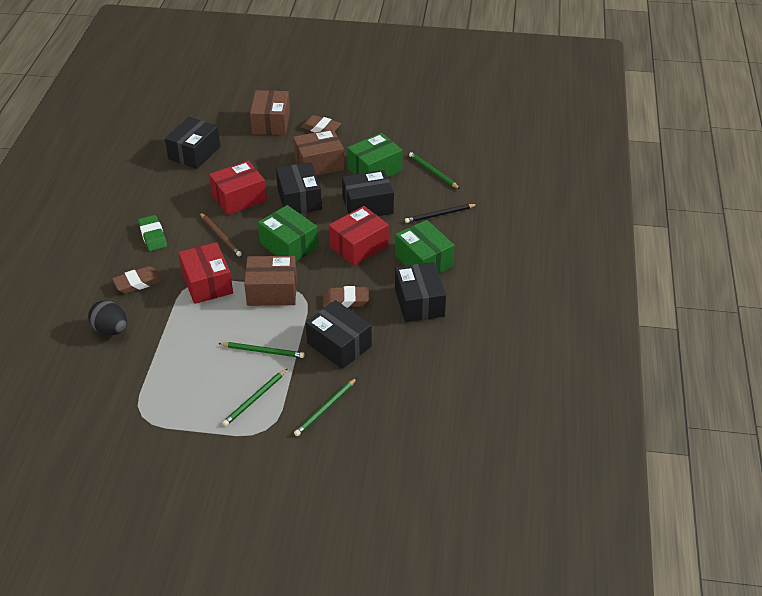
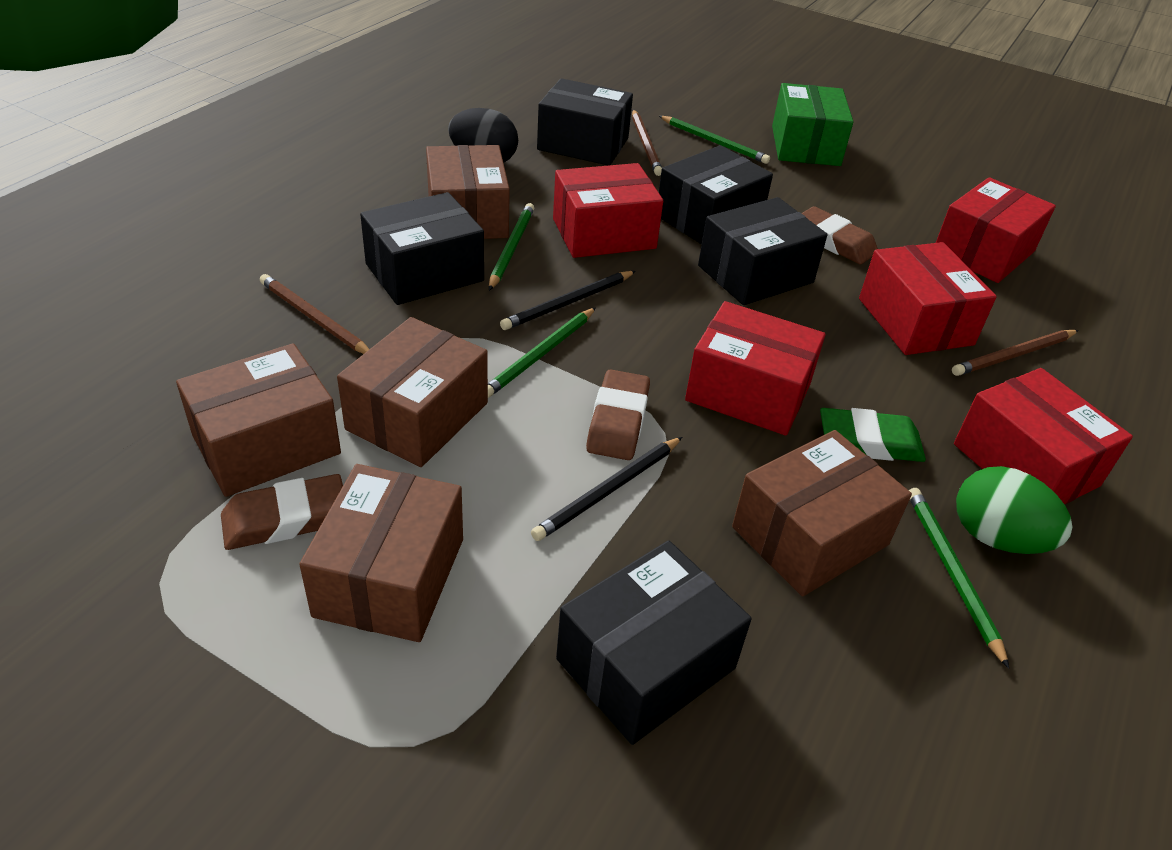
black pencil: [405,204,478,223] = 1 -> [500,271,636,330] [531,437,682,541] = 2
brown box: [244,256,297,306] [250,90,290,135] [293,129,344,176] = 3 -> [176,343,341,497] [299,464,463,642] [337,317,488,467] [426,145,510,239] [732,430,912,596] = 5
brown pencil: [200,213,242,256] = 1 -> [260,274,369,354] [632,110,662,176] [952,330,1079,376] = 3
green box: [258,205,318,261] [347,133,402,177] [395,220,455,273] = 3 -> [772,83,853,166] = 1
green egg: none = 0 -> [956,466,1073,554] = 1
red box: [178,242,233,304] [209,160,267,215] [329,206,389,266] = 3 -> [553,163,663,258] [685,301,825,436] [859,242,997,355] [936,177,1056,283] [954,368,1133,504] = 5

